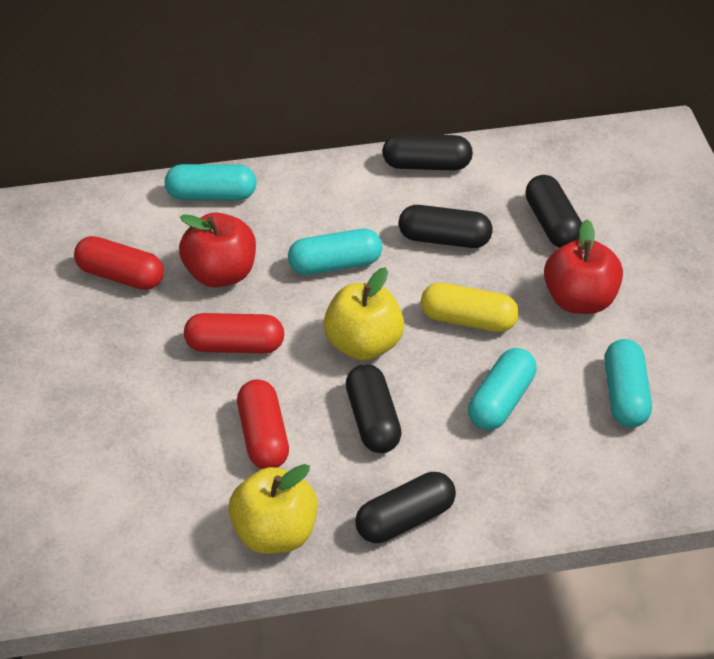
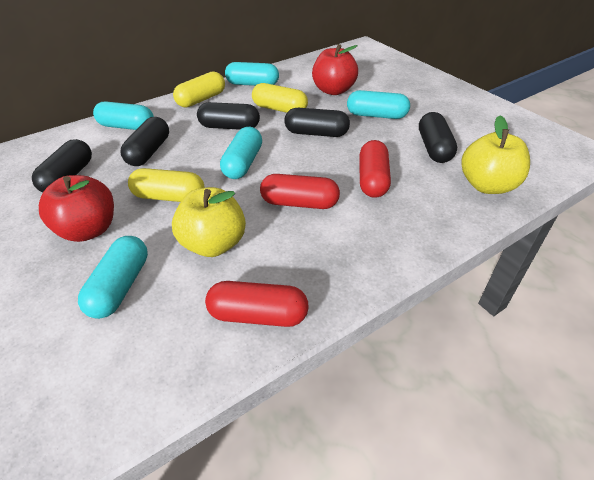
turquoise capsule: [165,164,257,200] [288,229,382,275] [468,348,537,430] [605,339,652,427] = 4 -> [78,236,148,319] [93,102,154,130] [220,127,262,179] [225,62,279,86] [347,90,410,119] = 5
yellow capsule: [421,283,519,332] = 1 -> [128,168,205,202] [173,71,225,108] [252,83,308,113] = 3

